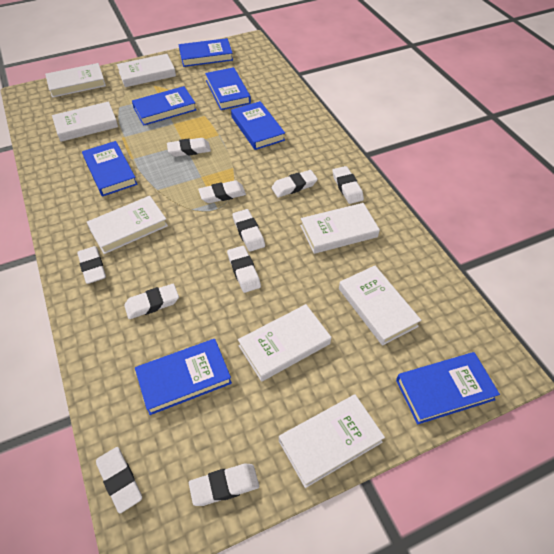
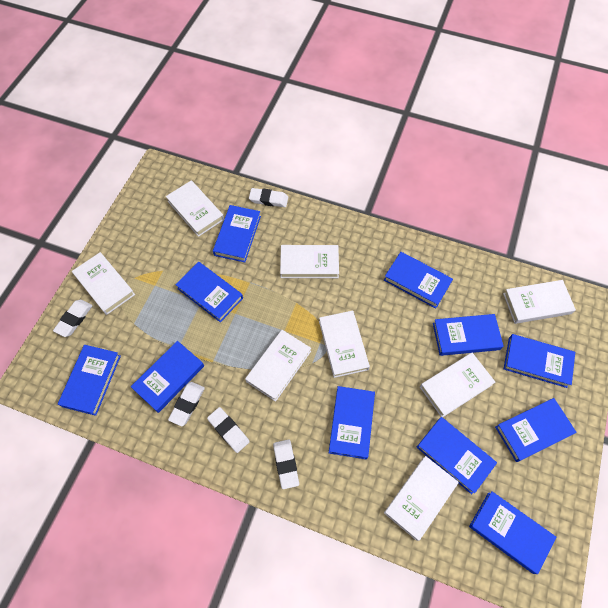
blue book: [82,141,137,197] [132,86,196,126] [135,339,232,415] [179,38,233,67] [205,67,251,110] [231,101,285,150] [396,352,500,424] = 7 -> [58,345,121,416] [131,341,204,413] [175,262,243,322] [213,205,261,262] [329,386,375,459] [384,252,453,309] [417,417,497,494] [433,314,504,356] [469,491,557,574] [495,398,576,462] [504,334,575,388] = 11
white eraser: [77,246,106,284] [96,447,142,514] [124,284,179,319] [167,138,211,157] [189,464,259,506] [198,180,246,203] [227,246,261,293] [232,209,265,252] [271,170,318,197] [332,166,364,204] = 10 -> [53,300,93,337] [168,382,205,426] [207,407,250,453] [249,188,288,207] [273,439,299,489] = 5

